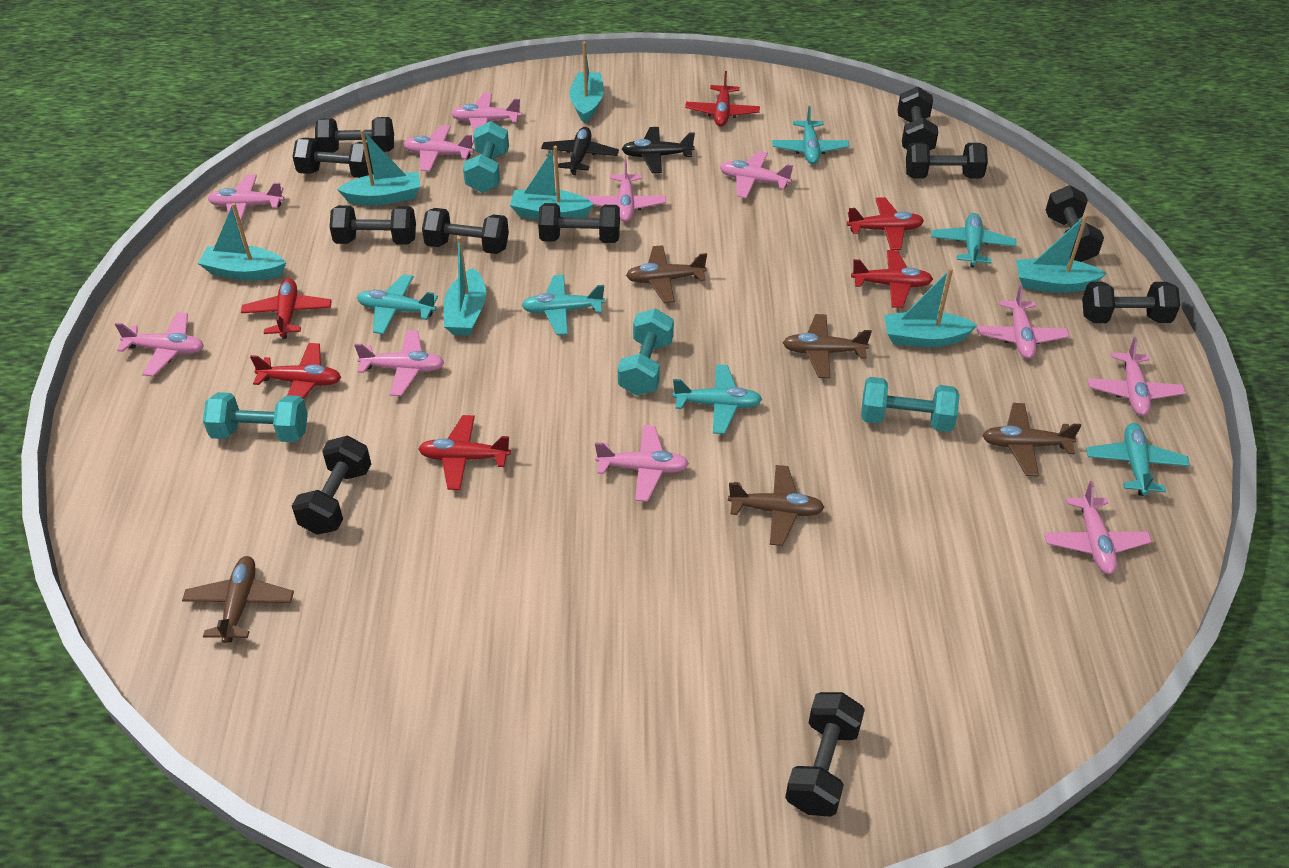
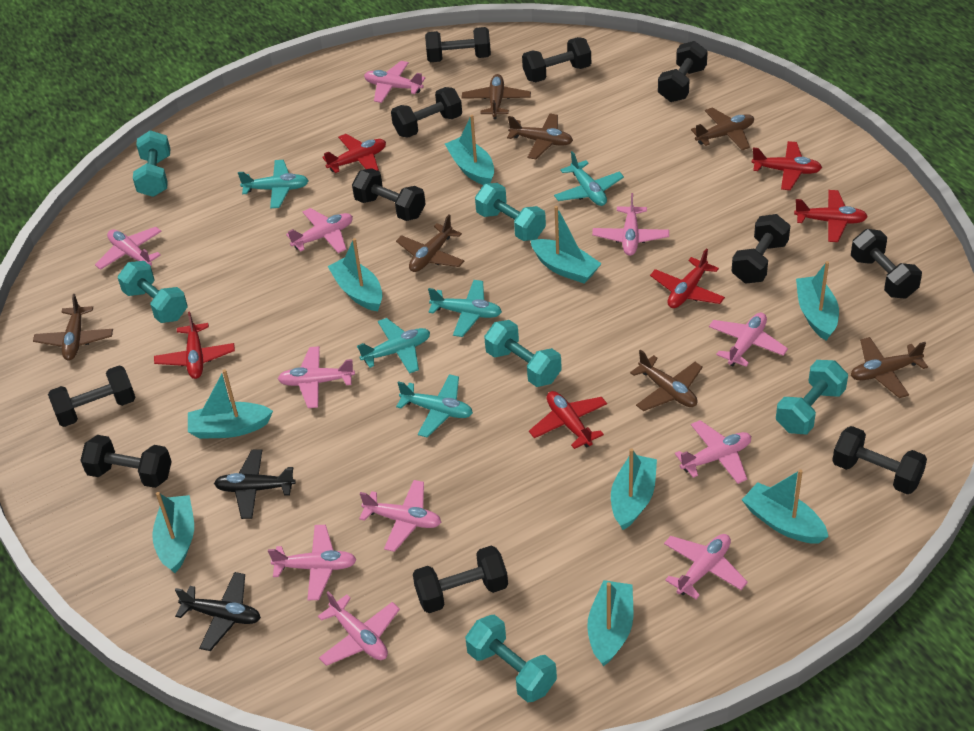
brown plane: [182,556,294,643] [626,245,707,303] [728,465,825,546] [783,314,872,378] [982,403,1081,477] = 5 -> [33,294,113,360] [396,215,464,272] [462,74,531,119] [507,114,573,159] [630,350,703,411] [691,107,754,150] [851,337,928,398] = 7
turquoise boat: [198,203,286,281] [337,130,420,205] [444,236,486,336] [510,146,594,220] [569,42,604,123] [884,268,977,347] [1016,215,1106,293] = 7 -> [152,492,194,573] [188,369,273,439] [328,238,382,311] [445,115,494,185] [530,206,602,283] [587,580,633,666] [611,448,657,530] [742,469,829,544] [796,261,839,341] = 9
turquoise dumbbell: [203,392,308,442] [463,121,509,193] [618,309,674,396] [861,377,960,432] = 4 -> [118,261,188,323] [133,130,171,197] [465,615,557,702] [475,183,546,241] [484,320,562,387] [776,360,848,434] = 6
turquoise plane: [357,274,438,334] [522,275,605,335] [673,365,762,434] [772,106,850,164] [931,213,1016,268] [1086,423,1190,496] = 6 -> [238,160,309,208] [357,318,430,374] [396,374,473,438] [428,280,502,337] [554,151,624,206] = 5

